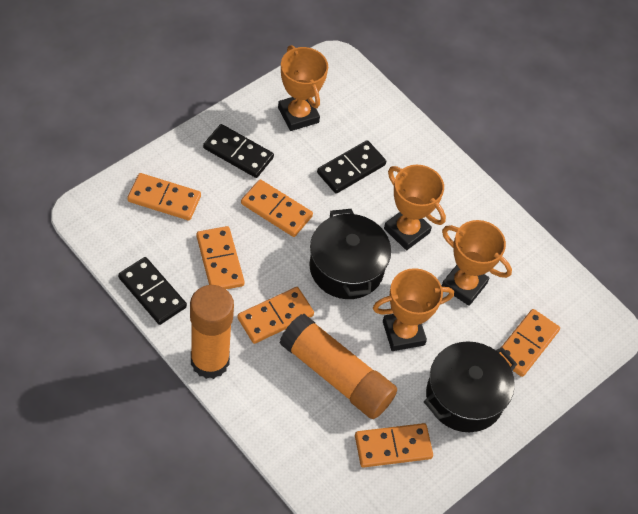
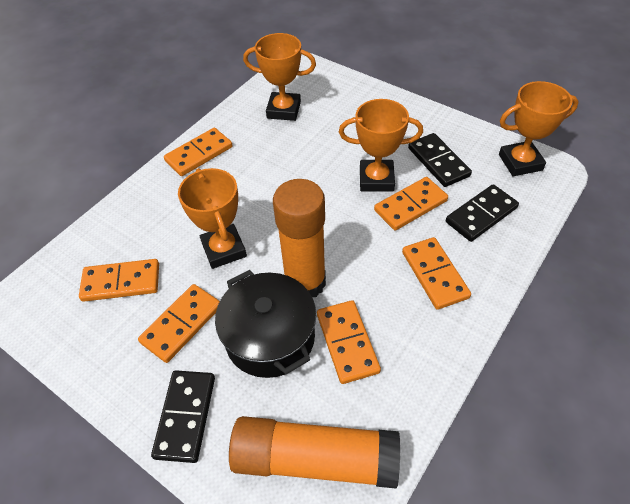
black pot: [309,209,391,299] [424,341,517,432] = 2 -> [215,270,316,378] = 1

